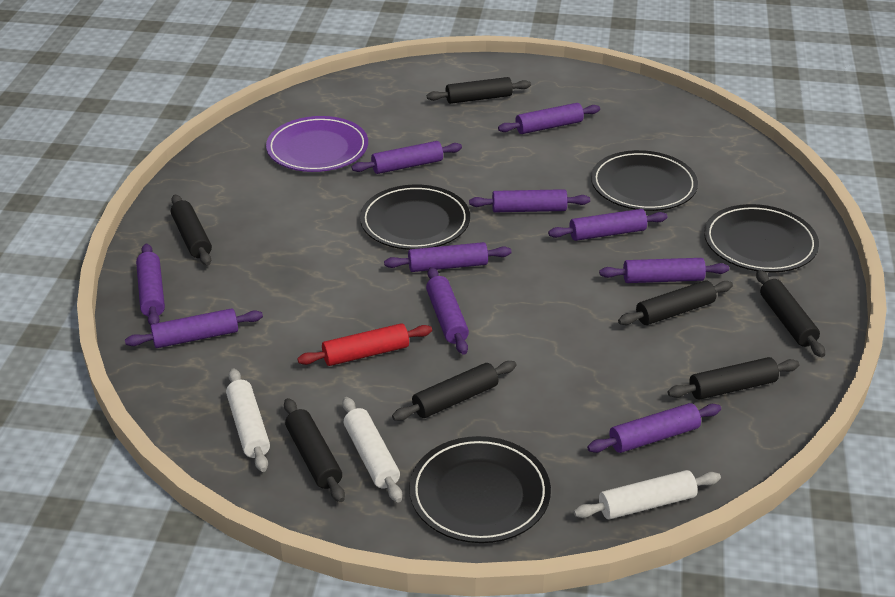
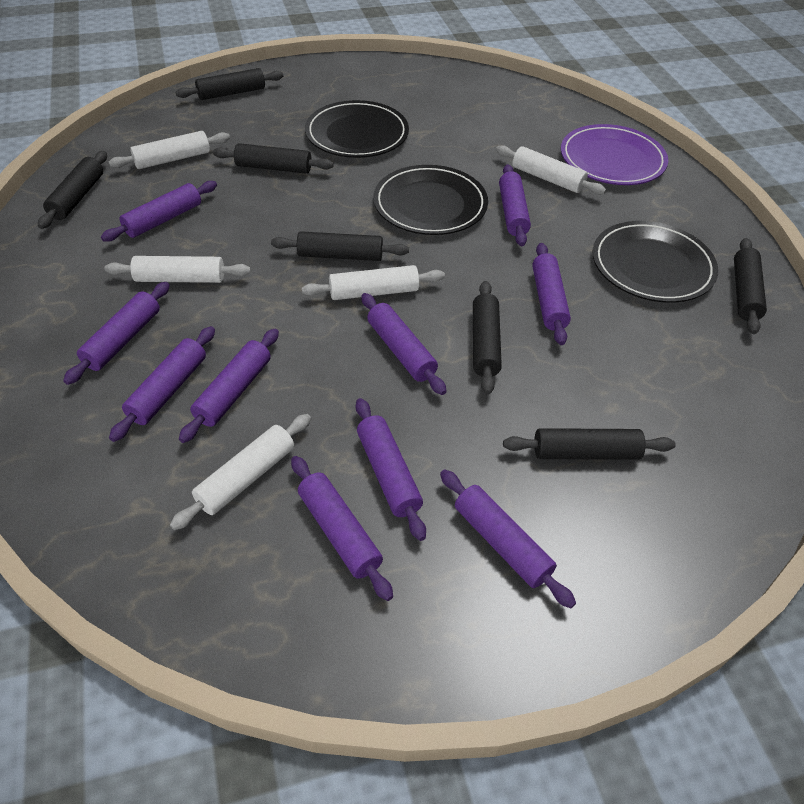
black plate: [360,184,470,250] [409,436,551,543] [591,150,698,211] [704,204,819,272] = 4 -> [305,100,409,158] [373,165,488,235] [593,221,718,303] = 3
red rolling pin: [297,323,432,366] = 1 -> none = 0
white rolling pin: [226,368,270,472] [342,397,402,502] [574,470,721,520] = 3 -> [105,256,251,283] [109,131,230,169] [170,414,311,530] [302,265,445,300] [496,145,606,195] = 5

